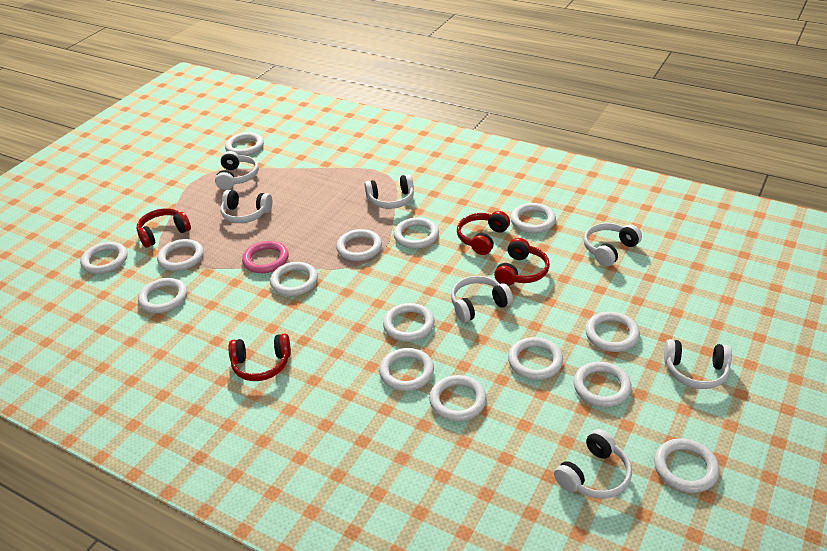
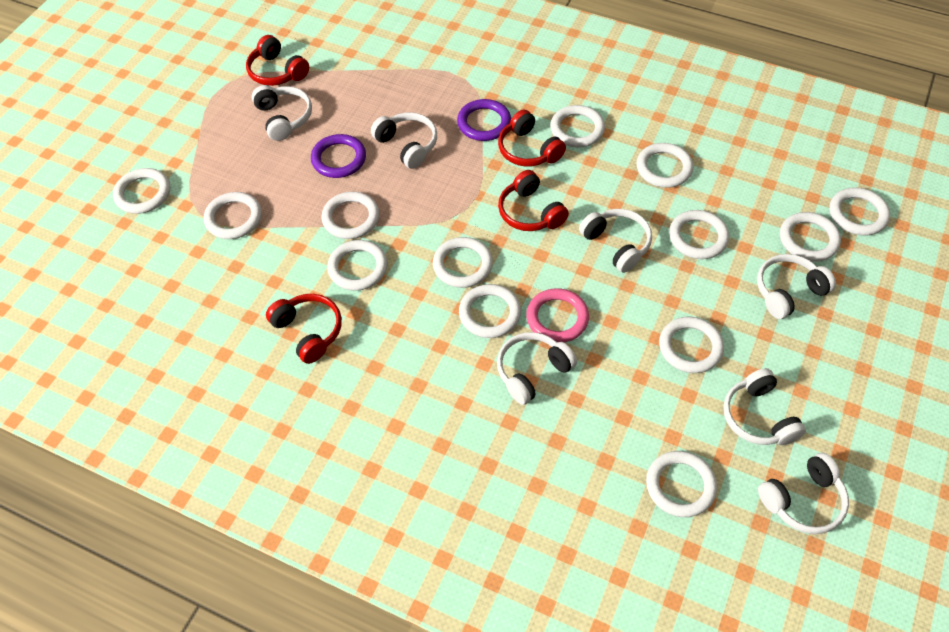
purple ring: none = 0 -> [311,134,366,178] [457,99,511,141] = 2
white ring: [80,242,127,274] [138,278,187,313] [157,239,204,271] [225,132,264,156] [270,262,318,296] [336,229,382,261] [379,348,434,391] [383,303,434,342] [394,218,439,249] [429,375,487,421] [508,337,563,380] [511,203,556,233] [574,362,632,407] [585,312,640,352] [654,438,720,493] = 15 -> [113,168,170,214] [204,192,262,239] [321,192,379,239] [327,240,388,291] [433,237,493,288] [459,284,521,338] [550,105,605,147] [636,143,693,188] [646,451,717,517] [659,316,724,373] [669,210,729,259] [780,212,841,262] [829,187,890,236] = 13

